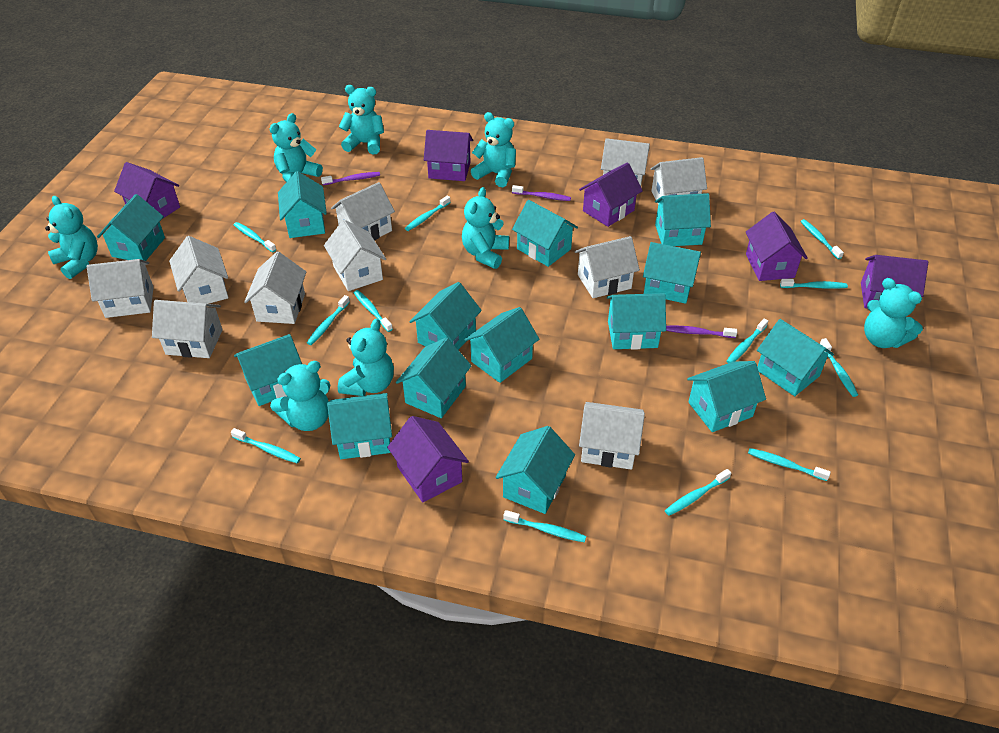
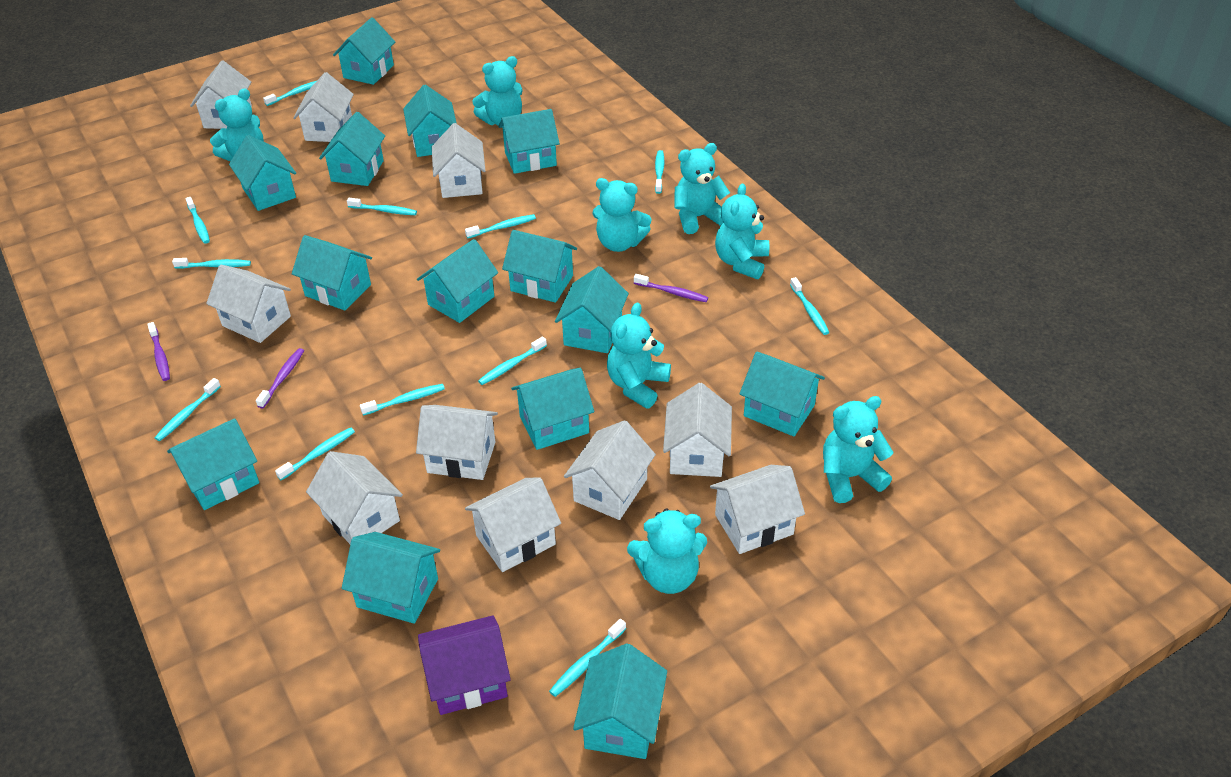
purple house: [114,162,180,218] [387,416,469,503] [424,130,473,181] [579,163,643,227] [745,212,808,281] [861,255,928,309] = 6 -> [418,615,511,715] = 1

